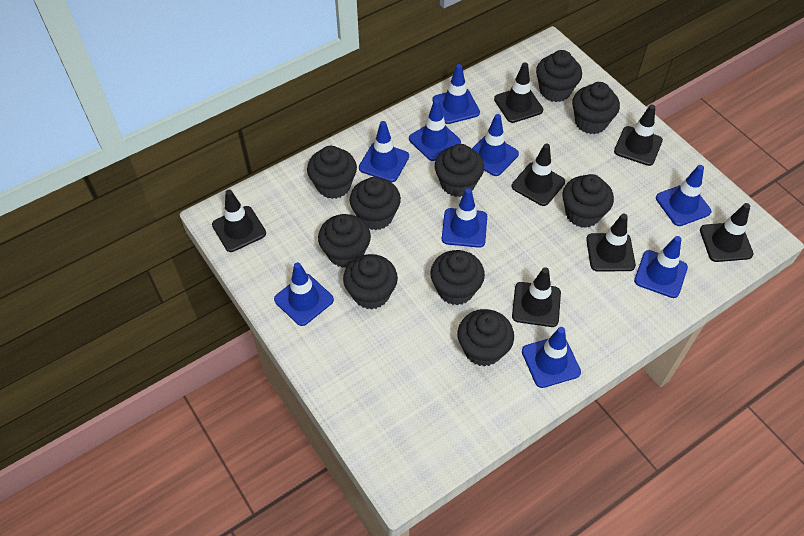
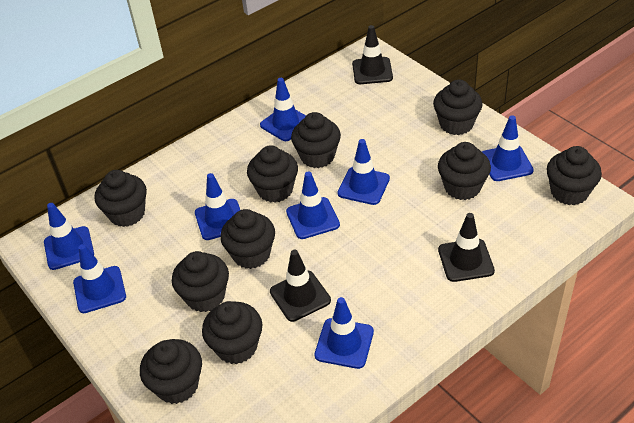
black traffic cone: [212,190,266,252] [494,63,543,123] [512,144,565,206] [512,267,561,327] [586,214,636,271] [614,105,663,166] [700,203,754,262] = 7 -> [270,250,331,322] [352,25,393,84] [438,213,495,282] = 3
blue traffic cone: [274,262,334,326] [359,121,409,182] [409,99,461,161] [432,64,480,124] [442,188,487,248] [472,114,519,176] [522,327,581,388] [634,236,688,298] [656,165,711,226] = 9 -> [44,203,94,270] [73,244,126,313] [195,173,240,240] [260,78,306,141] [286,171,340,239] [315,297,374,369] [337,139,390,205] [482,116,534,181] = 8

